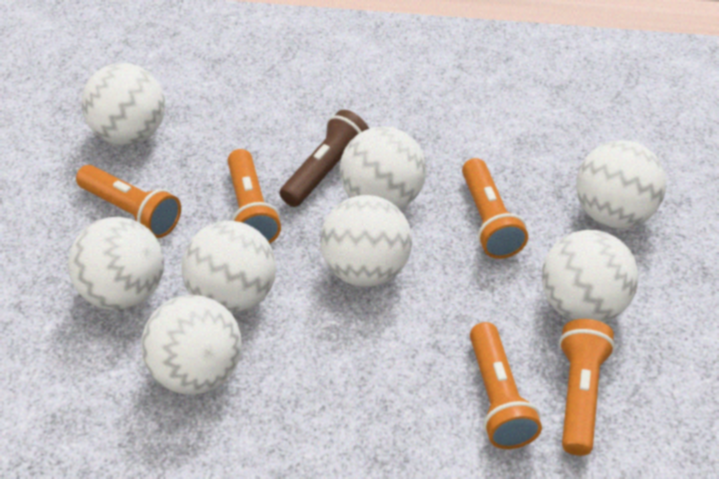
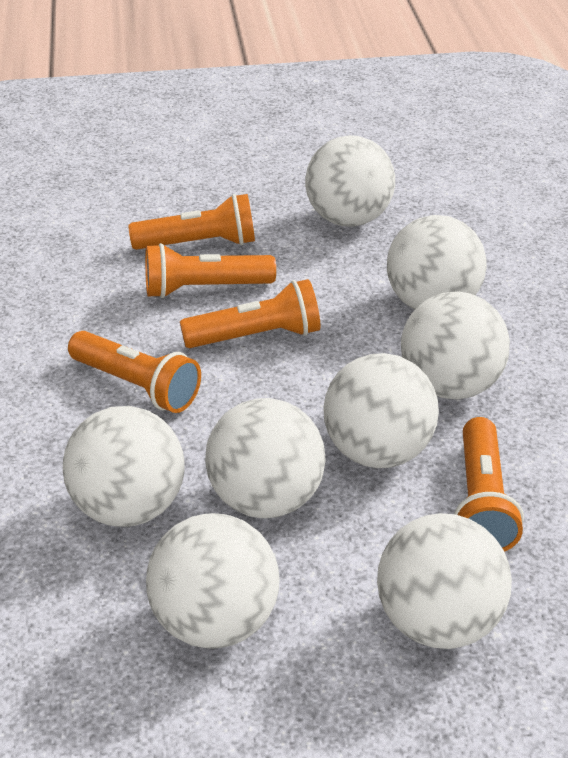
brown flashlight: [280,110,369,207] = 1 -> none = 0

